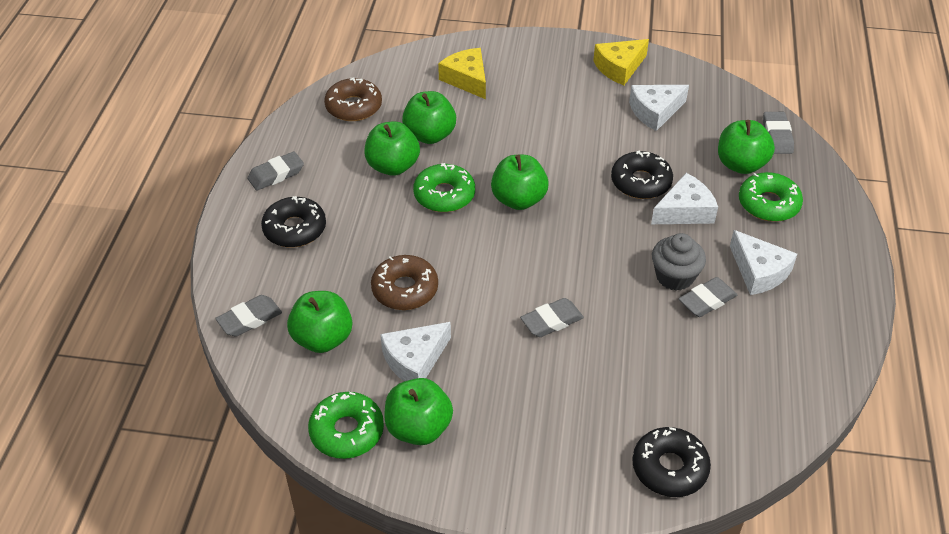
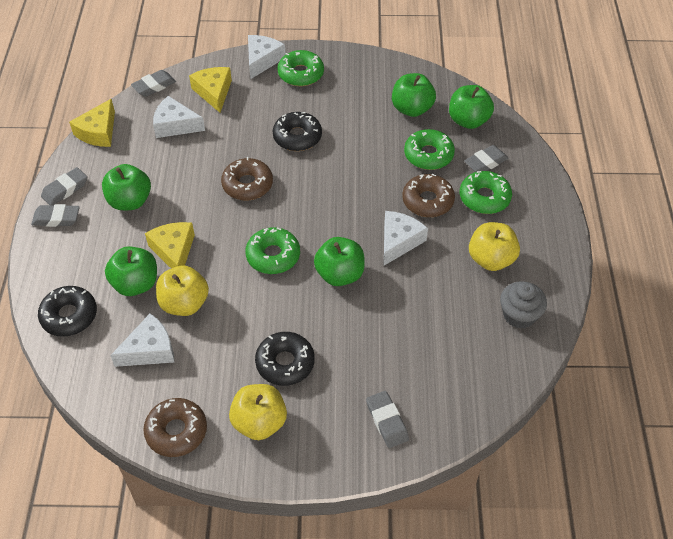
brown donut: [324,77,382,121] [371,255,438,310] = 2 -> [143,398,207,457] [221,157,273,201] [402,174,455,217] = 3
green apple: [287,291,352,353] [364,121,420,176] [384,378,453,445] [402,91,456,144] [491,155,549,210] [718,120,775,174] = 6 -> [102,164,151,210] [105,246,157,296] [314,237,365,286] [392,73,436,117] [449,85,494,129] = 5
green donut: [308,392,384,459] [413,163,475,212] [739,172,803,222] = 3 -> [245,227,300,274] [277,50,324,86] [404,129,455,170] [460,171,512,214] = 4
yellow apple: none = 0 -> [156,265,209,316] [229,384,287,440] [469,222,520,271] = 3
yellow cheese: [438,48,486,99] [593,39,649,85] = 2 -> [69,99,115,147] [145,222,195,269] [189,67,232,113] = 3

